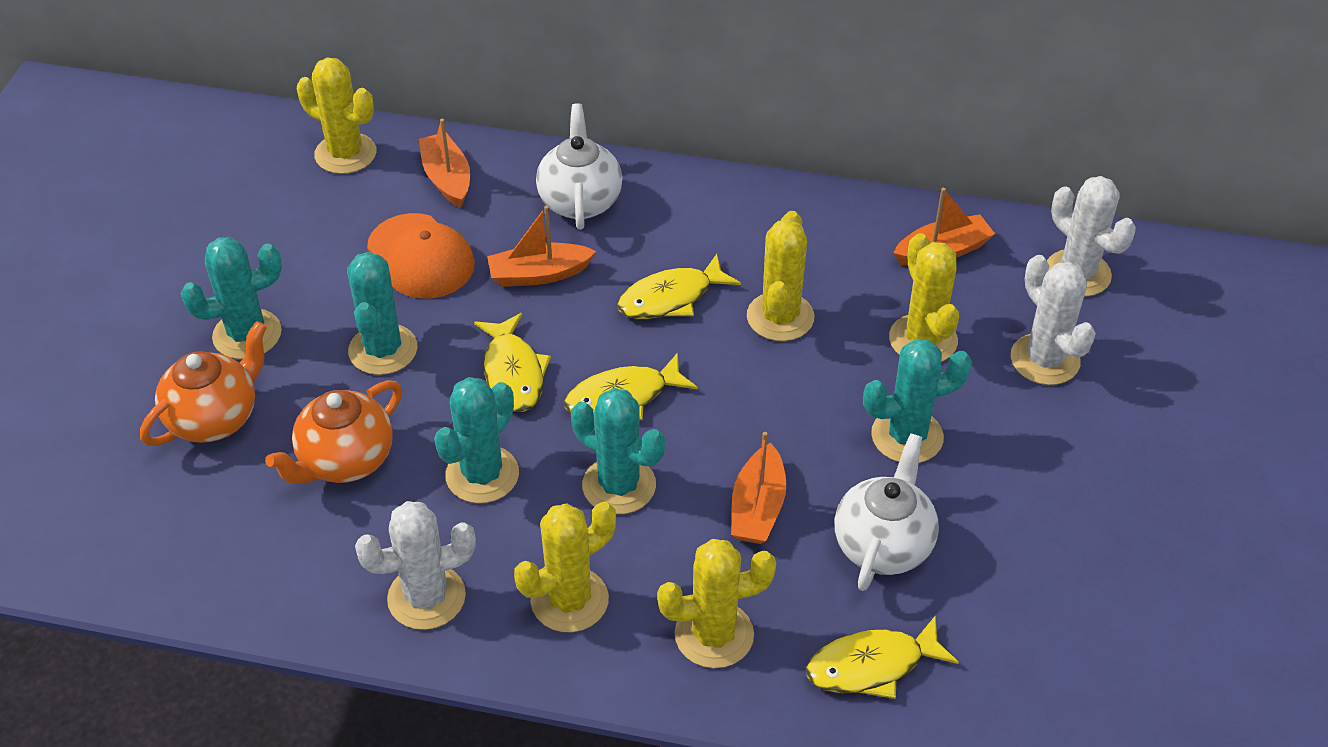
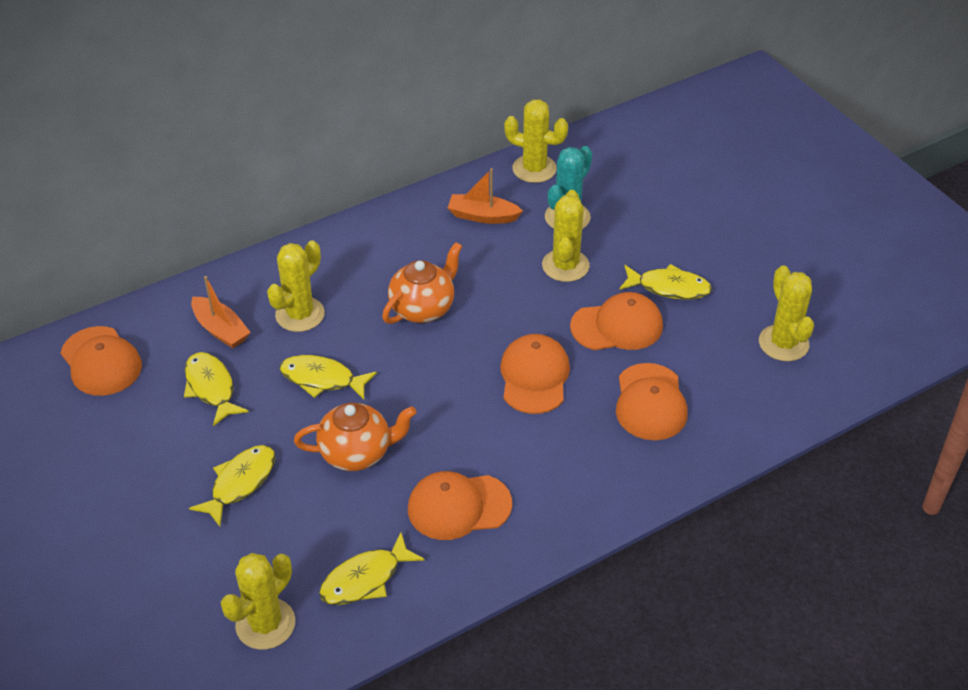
orange boat: [418,119,470,208] [487,205,596,287] [731,432,787,544] [894,188,995,266] = 4 -> [191,276,251,348] [448,168,523,224] = 2
orange cap: [367,213,475,298] = 1 -> [61,326,142,396] [408,471,512,540] [500,334,570,414] [570,292,663,350] [616,363,688,440] = 5
turquoise cactus: [181,237,282,359] [347,252,417,375] [434,377,519,503] [571,388,665,514] [863,339,972,463] = 5 -> [545,146,592,229] = 1
white cactus: [355,501,476,630] [1011,255,1096,385] [1047,176,1136,297] = 3 -> none = 0
white teapot: [536,103,622,230] [835,434,939,591] = 2 -> none = 0
yellow fish: [474,313,551,412] [564,353,698,420] [617,254,741,319] [806,615,959,699] = 4 -> [184,352,249,426] [189,445,276,526] [280,355,377,399] [319,533,425,605] [619,264,712,300] = 5

